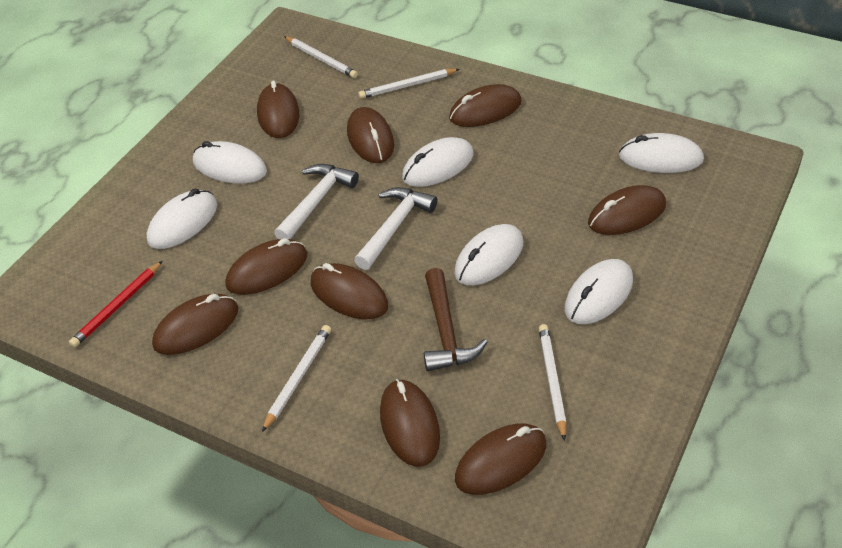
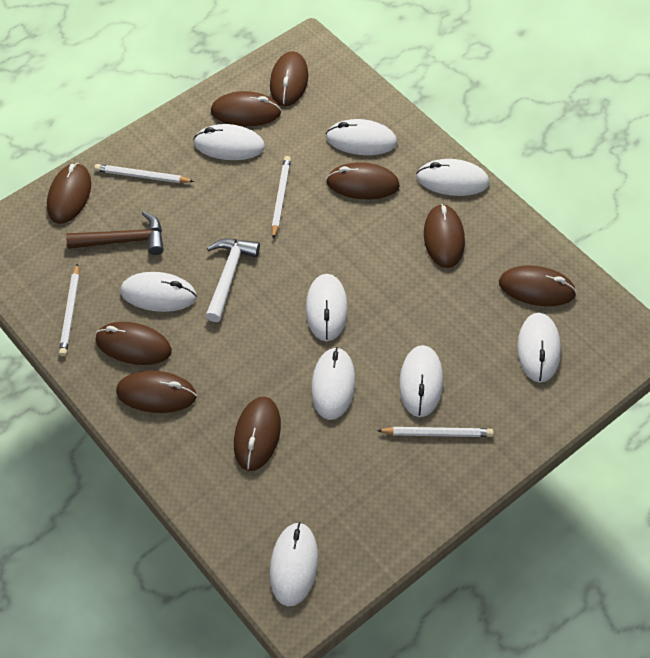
red pencil: [69,261,163,348] = 1 -> none = 0
white hammer: [274,164,359,239] [354,187,437,270] = 2 -> [205,239,260,322] = 1
white mouse: [146,188,217,249] [193,141,267,184] [402,137,474,187] [454,224,524,285] [565,259,633,324] [619,133,704,173] = 6 -> [120,272,197,312] [193,124,265,160] [270,522,318,606] [306,274,348,341] [311,347,355,420] [326,119,397,155] [399,345,443,417] [416,159,489,196] [517,313,561,383] = 9

